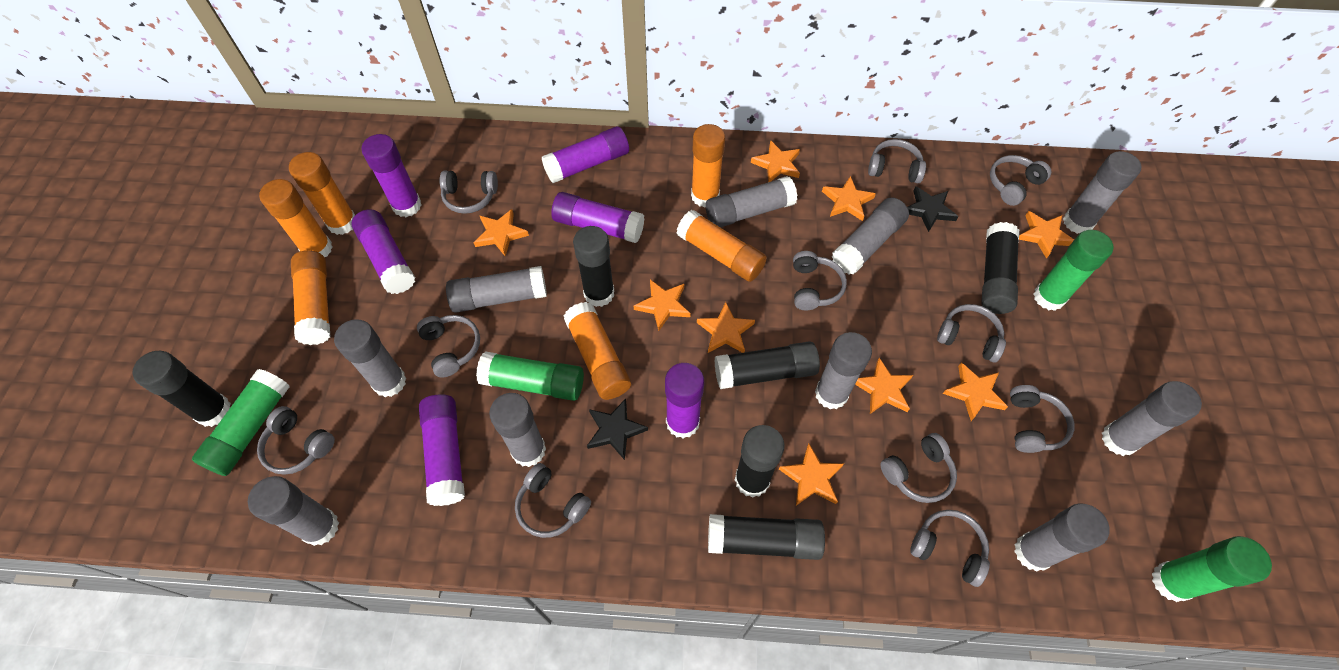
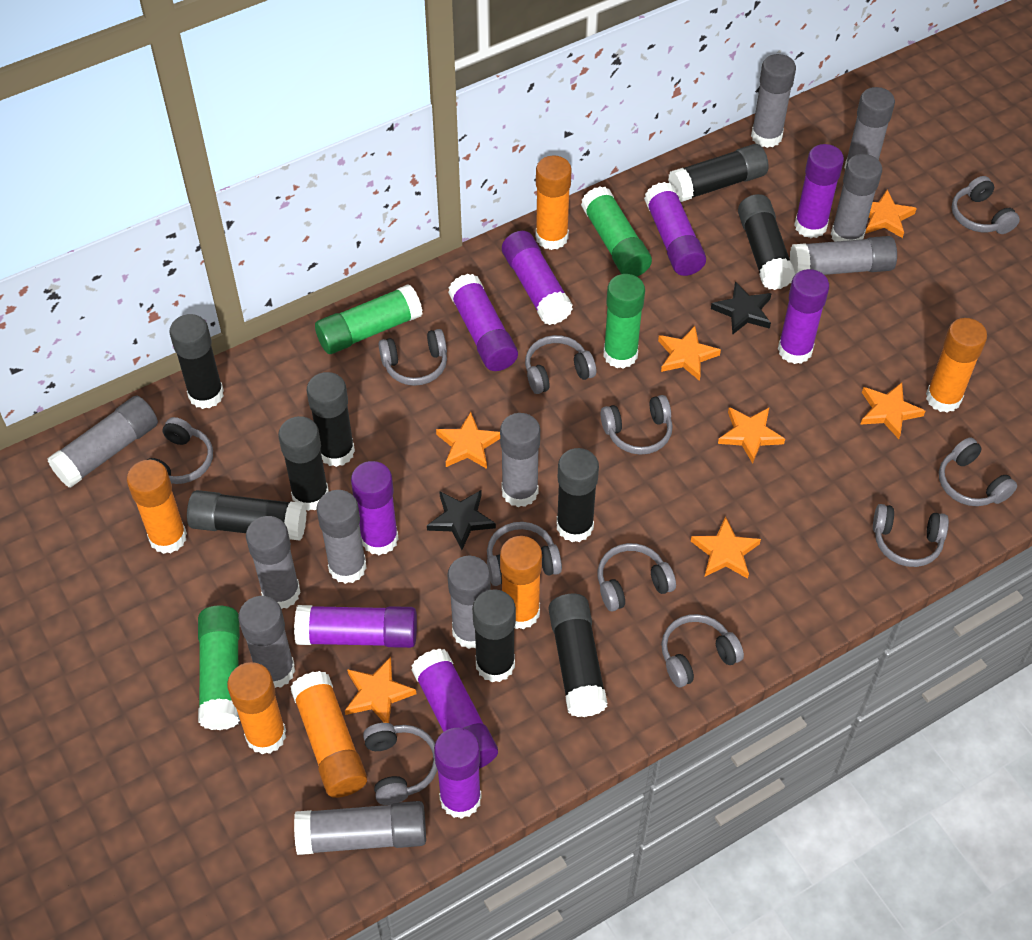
black glue stick: [132,351,231,427] [573,226,614,307] [708,514,825,560] [714,342,820,389] [735,425,785,498] [981,222,1019,314] = 6 -> [169,314,224,409] [187,490,307,541] [278,416,329,511] [307,372,355,467] [472,589,516,682] [549,594,608,717] [556,448,599,542] [668,144,768,202] [738,194,795,290] = 9
grey glue stick: [248,476,339,546] [334,319,406,397] [446,266,547,313] [489,393,546,467] [706,176,797,228] [815,332,872,409] [832,198,909,275] [1014,503,1110,572] [1063,151,1141,234] [1102,381,1202,456] = 10 -> [47,396,158,488] [238,596,295,688] [246,516,301,609] [294,801,426,855] [317,490,367,584] [447,556,491,649] [500,413,540,507] [751,54,796,148] [790,236,897,276] [831,154,882,242] [844,87,895,169] = 11
orange star: [473,209,529,256] [634,279,691,331] [697,302,755,353] [751,140,800,182] [779,443,844,506] [822,176,876,221] [855,358,913,414] [943,362,1008,421] [1019,211,1074,259] = 9 -> [345,657,416,723] [436,412,500,469] [658,326,721,381] [691,517,761,579] [718,407,785,463] [860,383,925,439] [865,189,917,238] = 7
purple glue stick: [351,209,415,294] [361,134,421,217] [419,394,465,506] [542,126,629,183] [551,192,645,243] [665,363,704,439] = 6 -> [294,605,417,648] [351,461,399,555] [411,648,498,769] [434,728,482,819] [448,274,518,371] [502,231,573,325] [644,182,706,276] [778,269,829,364] [794,144,844,238] = 9

